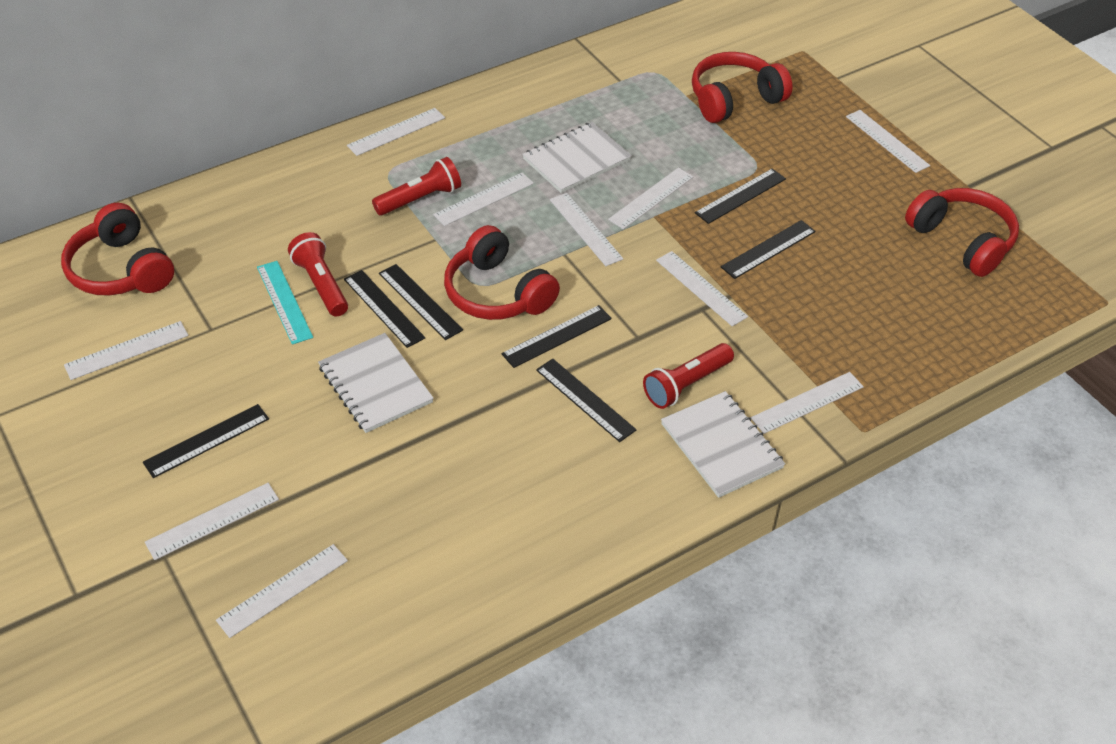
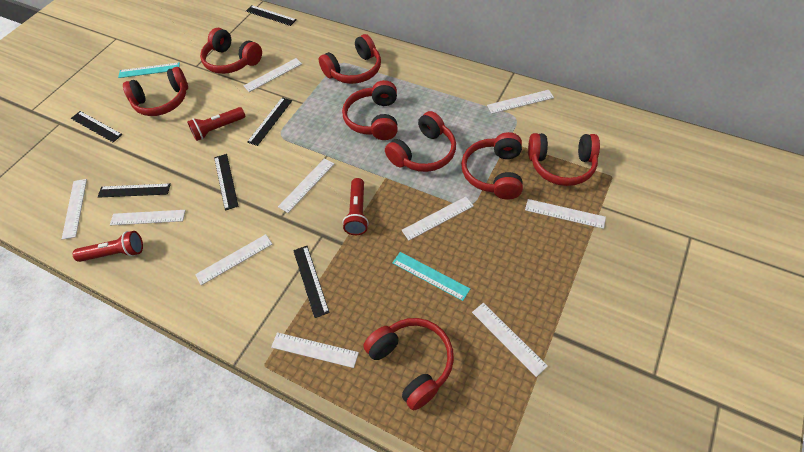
black ruler: [143,404,269,478] [344,270,425,348] [379,264,463,340] [502,305,612,368] [536,359,637,442] [695,169,786,224] [721,220,816,279] = 7 -> [71,111,122,142] [98,183,171,198] [214,154,238,211] [246,5,297,26] [247,97,292,146] [293,246,330,318] = 6
red headphones: [61,203,174,296] [444,225,560,320] [692,52,792,123] [905,188,1019,277] = 4 -> [123,67,188,116] [200,28,262,74] [319,34,381,84] [342,80,398,140] [363,318,454,410] [385,111,456,172] [461,132,523,199] [528,133,600,186] = 8
turquoise ruler: [257,261,313,344] = 1 -> [118,62,180,78] [392,252,470,301] = 2
white notebook: [318,333,434,433] [522,122,632,193] [661,391,785,498] = 3 -> none = 0

